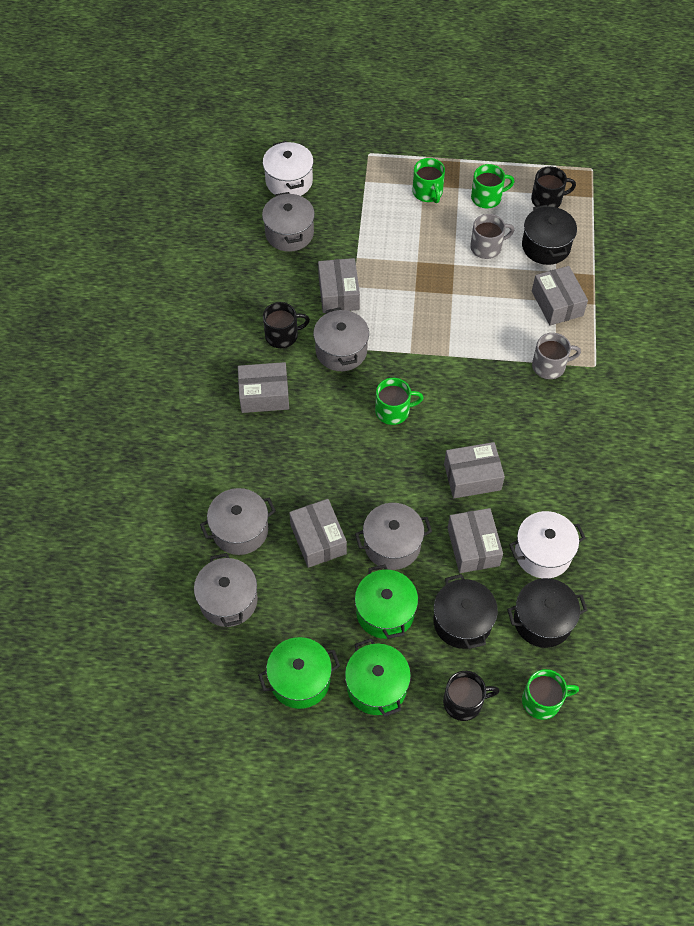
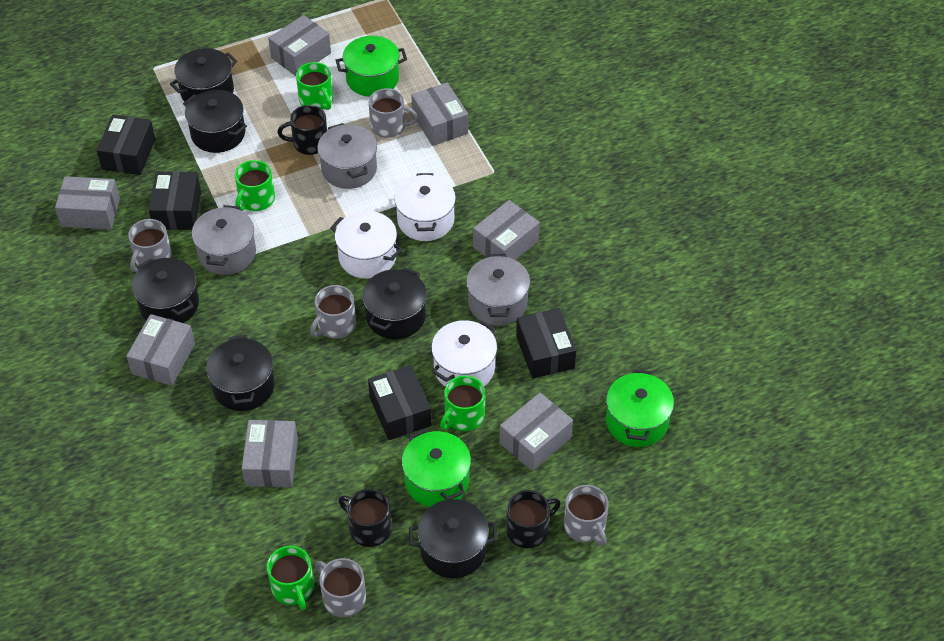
black box: none = 0 -> [97,115,155,175] [149,171,201,230] [368,365,431,440] [516,308,576,379] = 4
black pot: [433,574,498,649] [507,578,588,648] [522,205,577,265] = 3 -> [132,258,199,323] [170,48,237,102] [183,90,247,153] [206,335,275,411] [363,267,427,339] [409,499,498,578] = 6
grey box: [238,362,289,413] [289,499,347,568] [318,258,360,313] [444,442,505,498] [448,508,503,573] [532,266,588,325] = 6 -> [55,176,120,230] [126,314,195,386] [241,420,298,487] [268,15,331,76] [411,83,468,146] [473,200,540,260] [499,393,573,471] = 7
grey mug: [470,214,514,259] [532,333,581,379] = 2 -> [128,219,172,272] [310,285,356,339] [315,558,366,618] [369,88,418,138] [564,485,609,546] = 5
grey pot: [194,553,258,627] [200,488,276,555] [262,192,315,252] [313,307,369,371] [355,503,432,570] = 5 -> [192,205,256,275] [317,123,377,189] [466,254,530,326] = 3
white pot: [263,141,313,196] [509,511,586,578] = 2 -> [330,211,402,279] [394,173,456,241] [431,320,497,387] = 3

